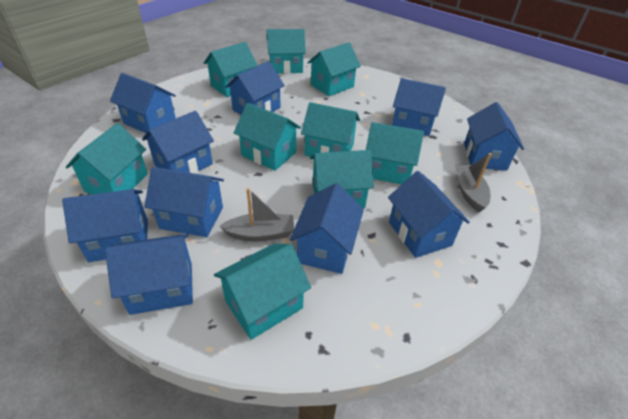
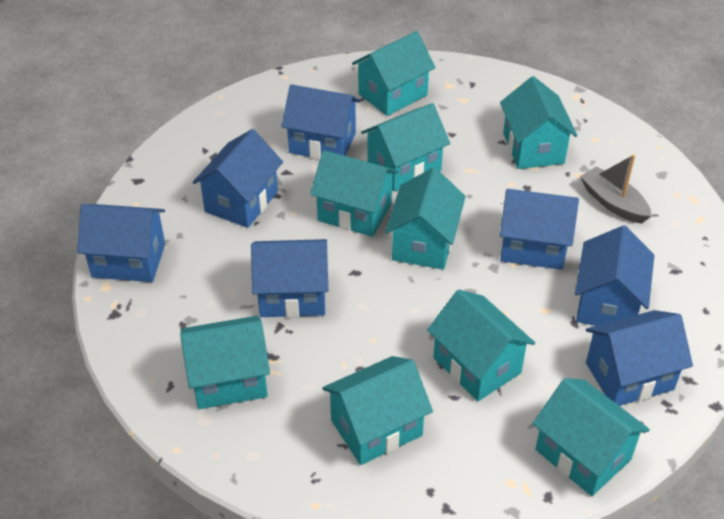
blue house: [62,189,148,262] [105,234,193,315] [110,73,176,133] [142,111,214,174] [144,167,224,237] [225,61,285,114] [290,183,364,274] [388,171,470,258] [392,78,446,136] [464,102,524,171] = 10 -> [77,204,165,282] [193,129,283,228] [251,239,328,318] [282,84,361,160] [500,189,579,270] [575,225,654,326] [586,310,693,406] = 7
grey boat: [219,188,294,241] [456,153,492,212] = 2 -> [580,154,652,224] = 1

